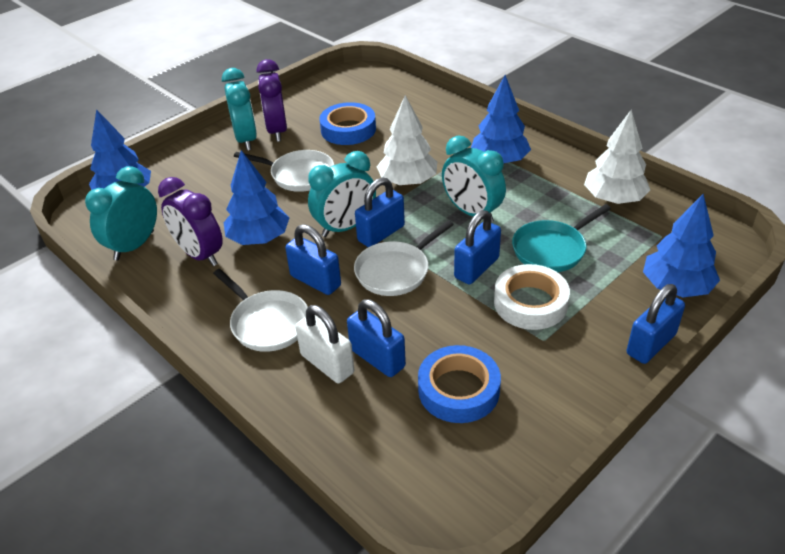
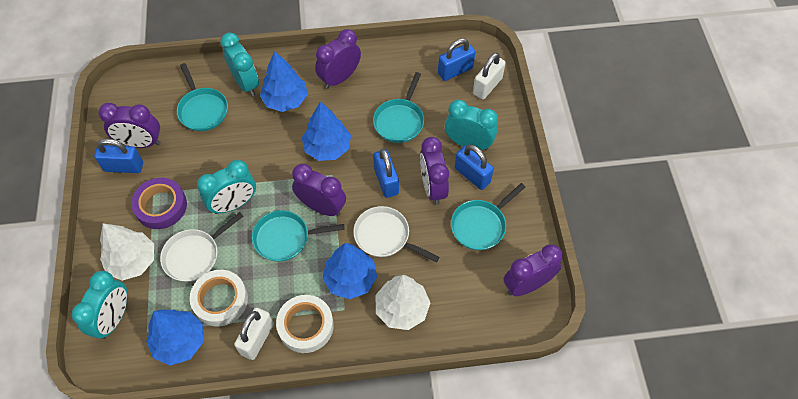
blue padlock: [285,224,341,295] [347,299,406,377] [355,177,405,247] [454,210,501,285] [627,284,685,364] = 5 -> [94,138,143,173] [373,149,399,198] [438,38,475,81] [454,144,494,190] = 4
blue tape: [319,102,376,145] [418,345,501,423] = 2 -> none = 0
purple clock: [158,177,223,266] [257,59,287,142] = 2 -> [99,103,161,148] [292,164,346,216] [315,29,361,89] [420,137,449,205] [503,244,563,296] = 5
purple tape: none = 0 -> [131,178,187,229] = 1
turquoise pan: [512,204,611,272] = 1 -> [177,63,228,131] [252,210,345,262] [373,72,424,143] [451,183,525,250] = 4
white padlock: [296,305,354,383] = 1 -> [234,308,274,360] [473,53,506,99] = 2
white pan: [213,269,308,352] [234,150,334,192] [354,220,454,296] = 3 -> [160,212,243,282] [353,206,439,262] = 2
white tape: [494,264,570,330] = 1 -> [190,270,248,327] [276,295,334,353] = 2

